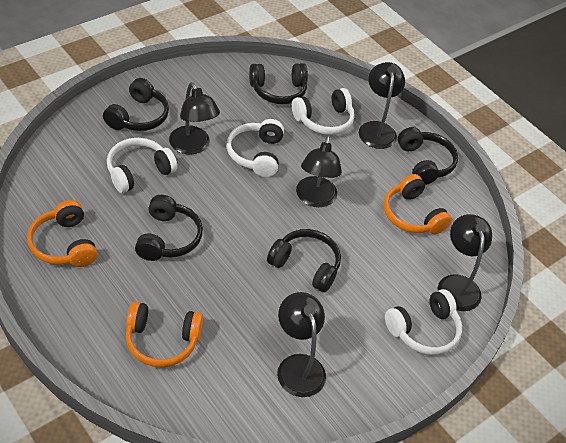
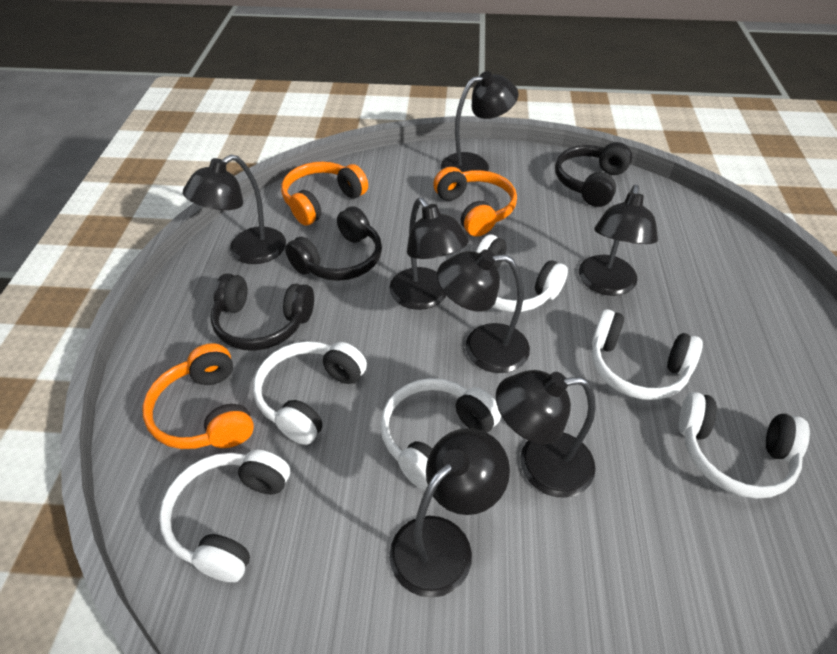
black headphones: [103,78,169,131] [135,195,203,261] [249,63,308,104] [267,229,341,292] [398,127,458,185] = 5 -> [211,273,314,351] [285,206,382,281] [555,142,632,207] = 3
black lamp: [169,82,220,154] [277,292,326,397] [296,136,342,207] [359,62,405,149] [438,214,492,311] = 5 -> [183,155,286,264] [389,198,469,310] [389,428,510,598] [437,250,530,373] [441,71,519,172] [496,370,596,498] [579,185,658,296] = 7
white headphones: [107,138,177,193] [227,119,284,177] [292,88,355,135] [385,289,462,355] = 4 -> [159,450,290,582] [253,341,367,445] [380,378,501,491] [476,235,568,312] [592,309,703,400] [679,392,810,499] = 6

